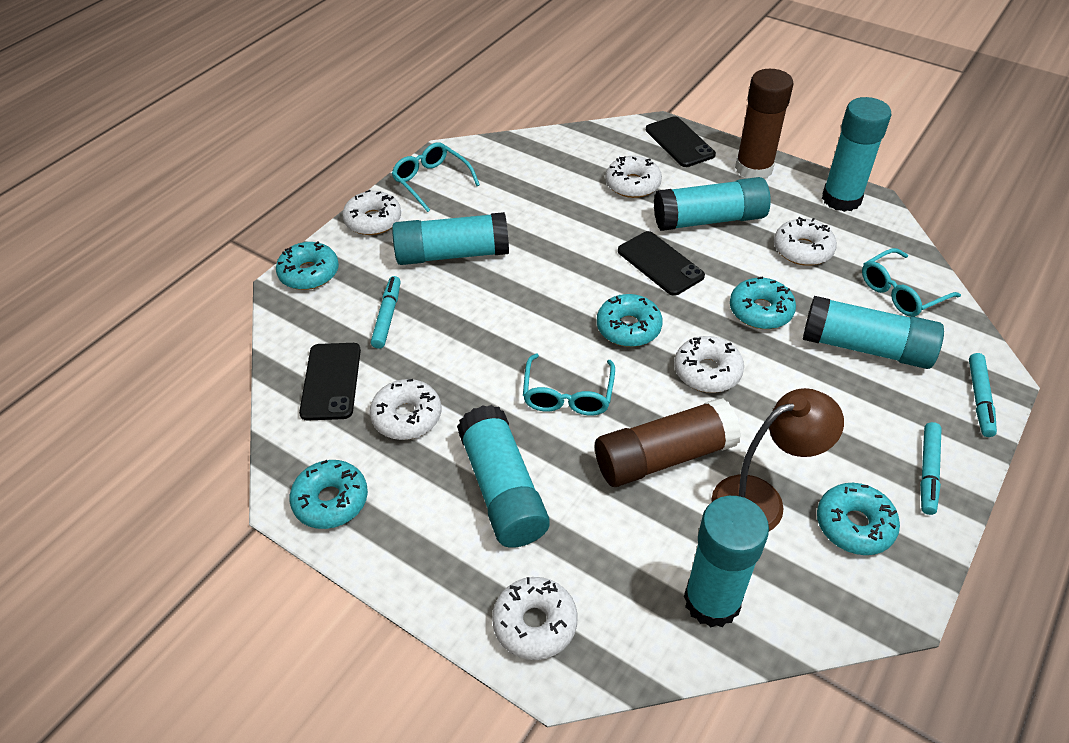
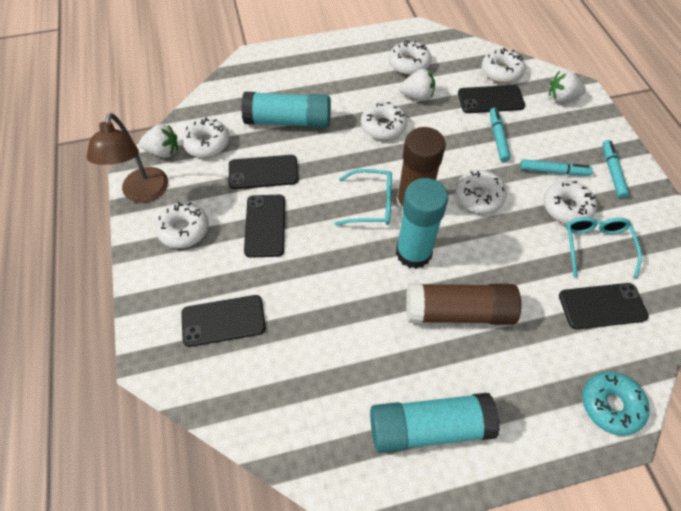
black phone: [299,343,361,421] [618,231,705,296] [646,116,716,167] = 3 -> [181,295,266,347] [229,155,299,189] [244,195,285,258] [458,85,525,113] [559,283,649,329] = 5
turquoise donut: [276,242,339,290] [290,460,368,529] [597,294,663,347] [730,276,796,329] [817,483,900,555] = 5 -> [582,372,650,436] = 1
turquoise glasses: [392,142,480,212] [523,354,615,416] [862,248,961,317] = 3 -> [335,169,392,225] [566,217,642,279] = 2
turquoise glue stick: [392,212,509,265] [457,405,550,548] [654,177,771,231] [684,496,769,627] [803,296,944,369] [822,97,891,212] = 6 -> [241,92,331,128] [370,393,500,453] [396,178,448,269] = 3
white donut: [342,190,401,235] [370,379,441,440] [492,577,578,660] [605,156,662,198] [674,336,744,393] [774,217,837,266] = 6 -> [155,202,209,248] [181,117,229,158] [361,102,407,140] [389,40,431,75] [455,170,507,213] [482,48,526,83] [543,181,597,224] = 7
white strawberry: none = 0 -> [139,124,178,158] [399,69,435,101] [549,70,586,102] = 3

